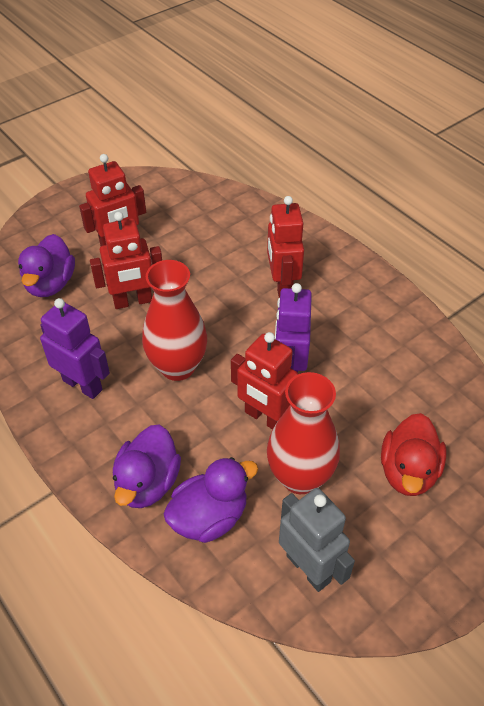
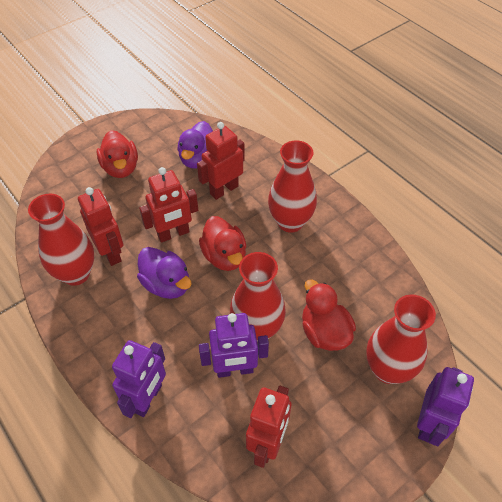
grey robot: [279,488,355,592] = 1 -> none = 0
purple duck: [18,234,75,297] [113,425,181,508] [164,457,258,543] = 3 -> [137,247,192,299] [177,121,213,168] = 2
purple robot: [40,298,110,399] [275,283,312,372] = 2 -> [112,340,166,418] [199,313,269,378] [417,367,474,446] = 3
red duck: [381,413,447,496] = 1 -> [97,130,138,178] [199,216,246,271] [302,279,356,351] = 3
red vase: [142,260,207,381] [267,372,340,494] = 2 -> [28,194,94,286] [230,252,286,343] [268,140,317,233] [366,294,436,384] = 4

